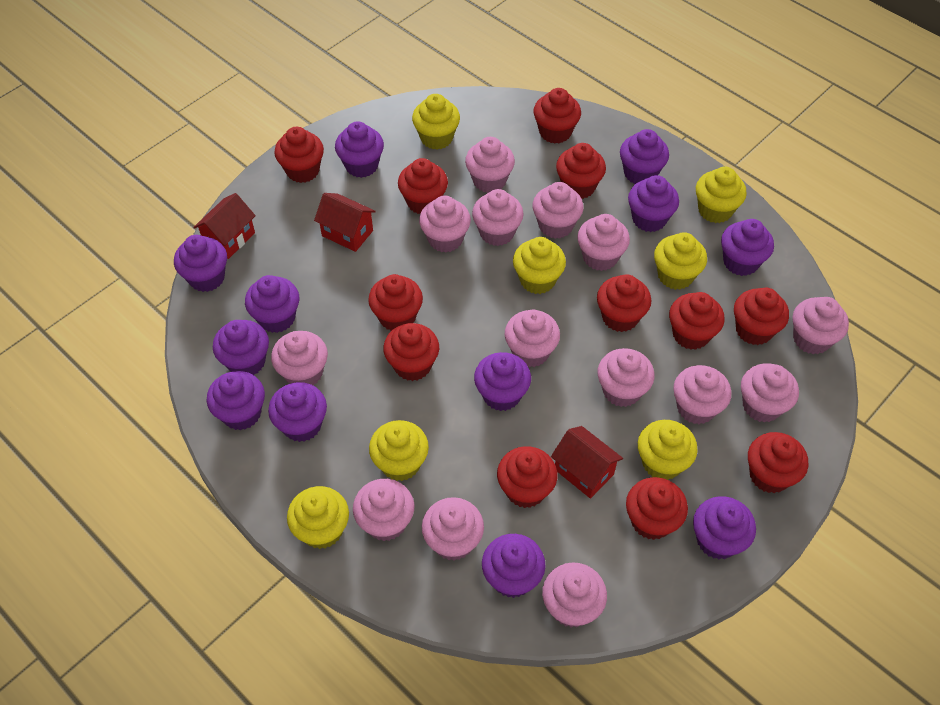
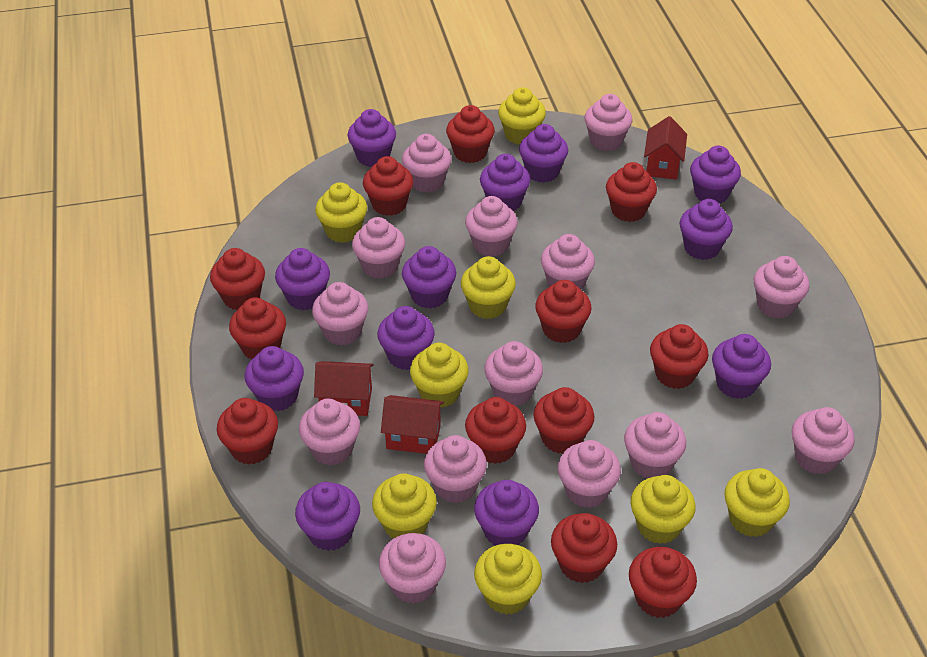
yellow cupcake: [287,486,349,549] [369,420,429,481] [412,94,460,150] [513,237,566,294] [638,420,698,480] [654,232,707,290] [696,166,747,223] = 7 -> [315,182,367,243] [372,473,437,538] [410,343,469,408] [461,256,516,319] [474,544,542,615] [498,88,546,144] [630,475,696,544] [724,468,790,537] = 8

